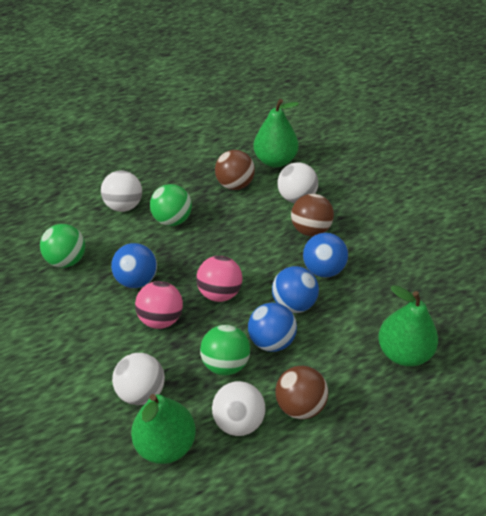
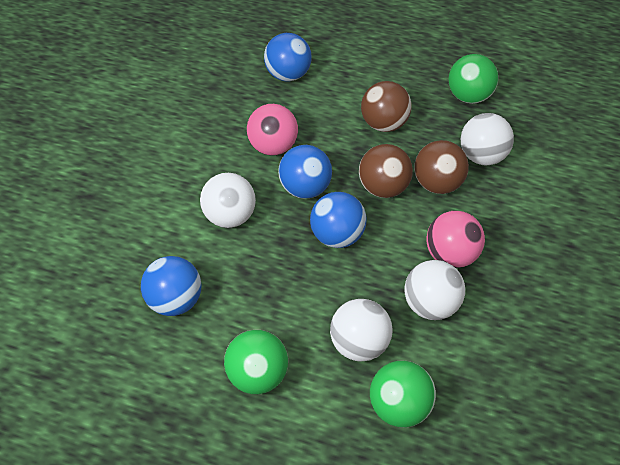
green pear: [131,394,196,464] [253,99,299,167] [378,285,438,367] = 3 -> none = 0

